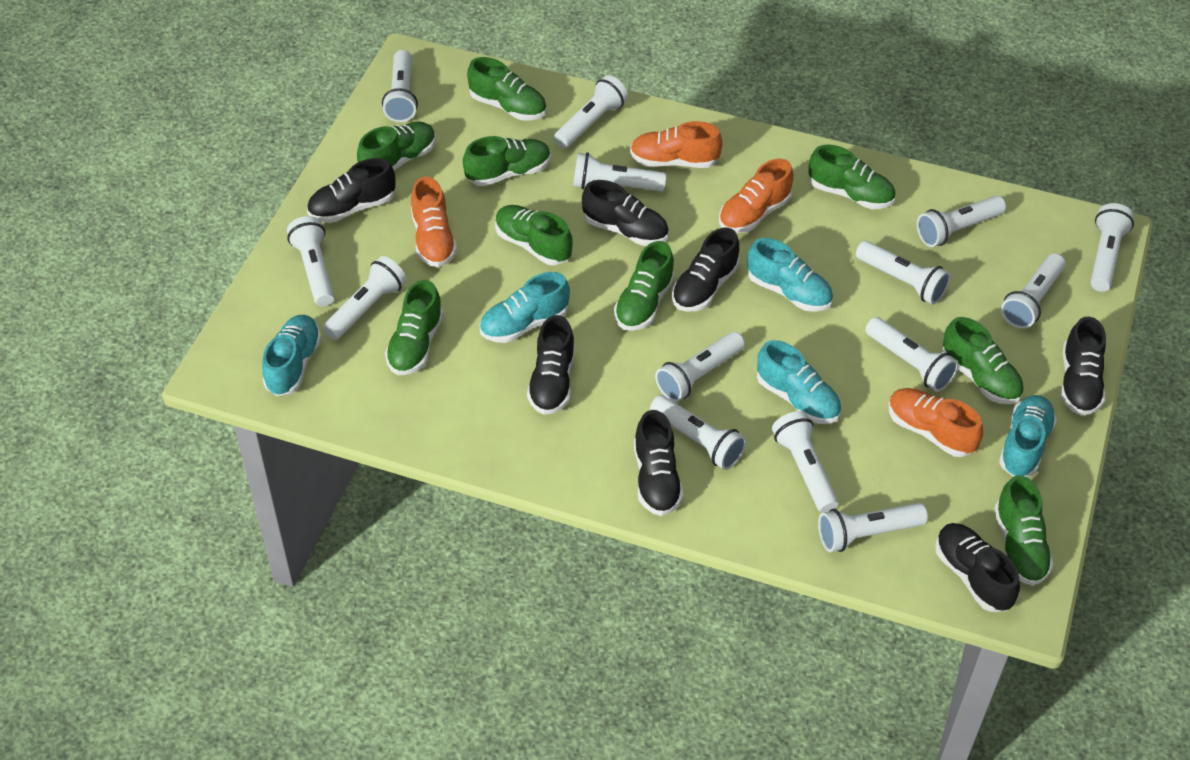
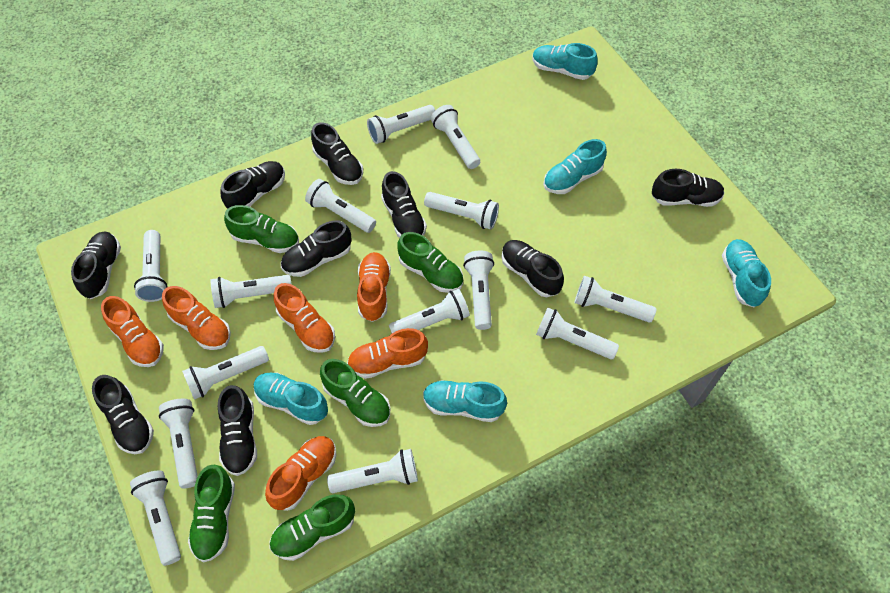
black shoe: [307,158,395,223] [527,315,575,415] [582,180,669,246] [634,410,683,516] [672,228,739,312] [936,523,1020,612] [1061,317,1106,415] = 7 -> [71,231,121,299] [92,375,154,454] [218,385,257,476] [221,161,285,209] [281,220,352,277] [311,122,363,185] [381,171,427,238] [501,240,564,297] [652,169,725,207] = 9
green shoe: [357,121,436,170] [385,280,443,375] [463,136,551,186] [467,57,547,121] [495,205,573,265] [614,241,675,331] [809,145,895,209] [942,317,1024,404] [994,475,1054,586] = 9 -> [188,465,235,562] [224,205,299,253] [269,494,355,561] [320,359,390,427] [397,232,463,293] = 5
orange shoe: [411,177,457,267] [630,121,723,168] [719,159,794,233] [889,388,983,457] = 4 -> [101,296,164,367] [162,286,231,350] [265,436,336,511] [273,283,335,353] [347,328,428,379] [357,252,391,322] = 6

